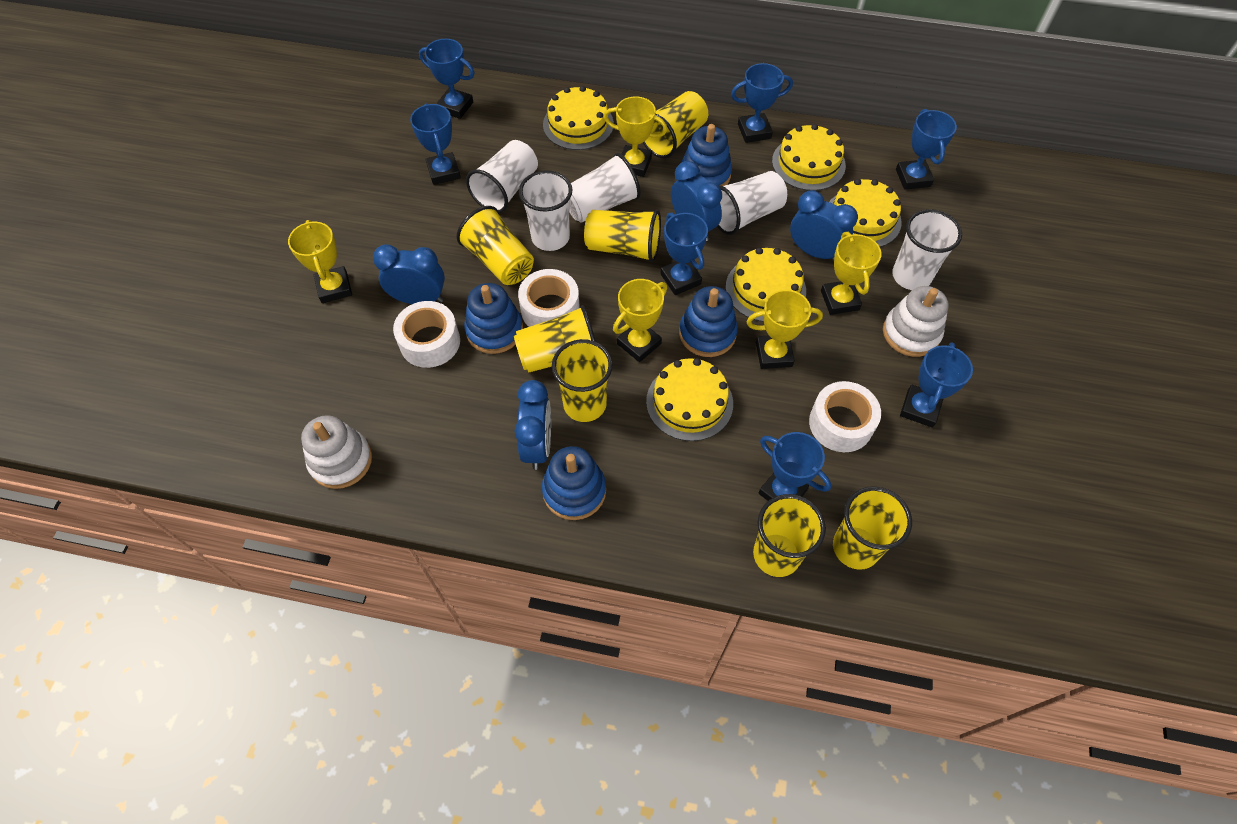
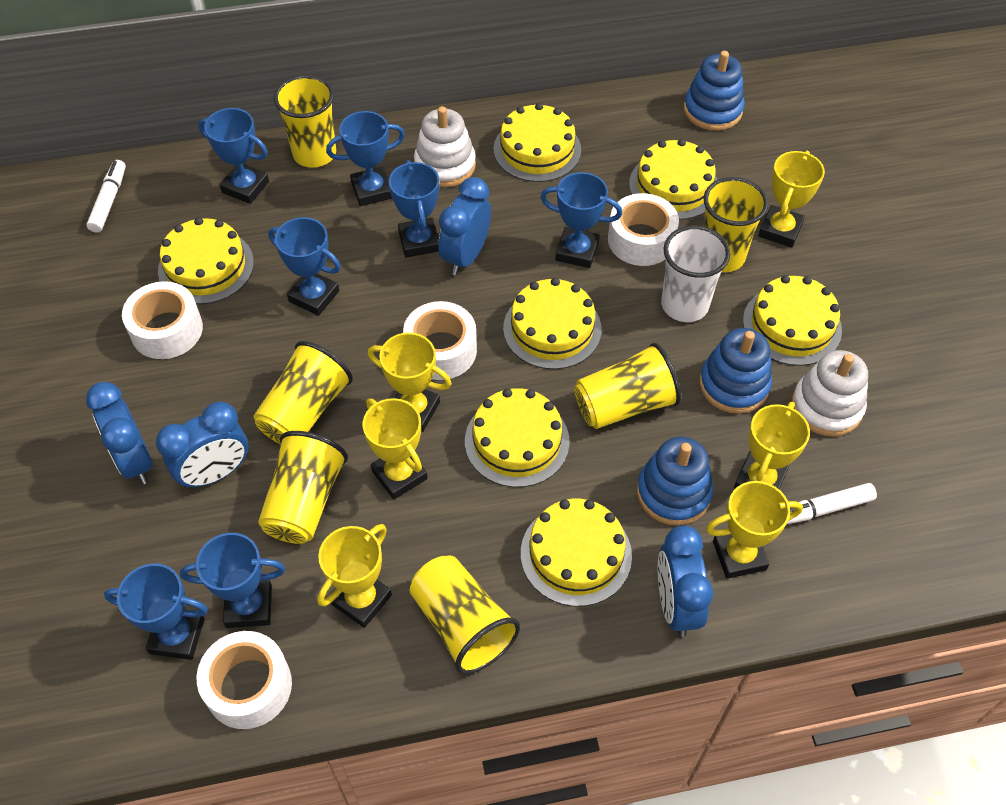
blue stacking toy: [464,283,523,354] [542,446,606,520] [679,286,738,357] [682,124,732,186] = 4 -> [637,437,713,526] [684,51,745,131] [700,328,772,414] = 3
white cup: [466,140,538,213] [519,170,572,251] [569,153,641,223] [717,171,787,235] [892,209,962,290] = 5 -> [661,226,730,322] = 1
white marker: none = 0 -> [86,160,126,233] [787,483,877,524] = 2
white tape: [393,301,460,368] [518,269,580,327] [809,381,881,452] = 3 -> [122,281,203,359] [197,631,292,729] [403,301,477,380] [608,193,679,266] = 4
yellow cake: [543,86,614,150] [646,358,733,441] [726,248,806,322] [772,124,846,191] [829,179,902,247] = 5 -> [158,217,254,304] [465,388,570,487] [494,103,581,182] [503,278,601,369] [521,499,632,606] [629,139,718,220] [743,275,842,366] = 7
yellow cup: [457,206,534,285] [514,305,596,373] [552,339,613,422] [584,210,661,262] [643,91,708,159] [753,494,826,577] [833,486,912,570] = 7 -> [254,341,353,444] [258,431,348,544] [274,75,336,168] [410,556,520,674] [574,343,681,429] [703,177,768,272] = 6
yellow trophy: [288,220,352,303] [604,96,667,177] [613,279,667,362] [746,290,823,369] [821,232,881,315] = 5 -> [317,524,392,628] [363,398,428,500] [368,332,452,432] [706,481,803,579] [734,402,810,489] [758,151,825,248] = 6

